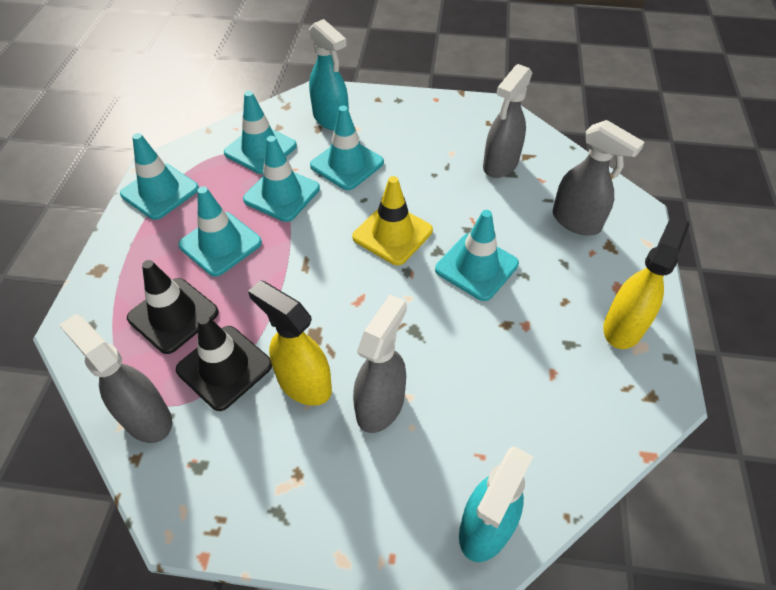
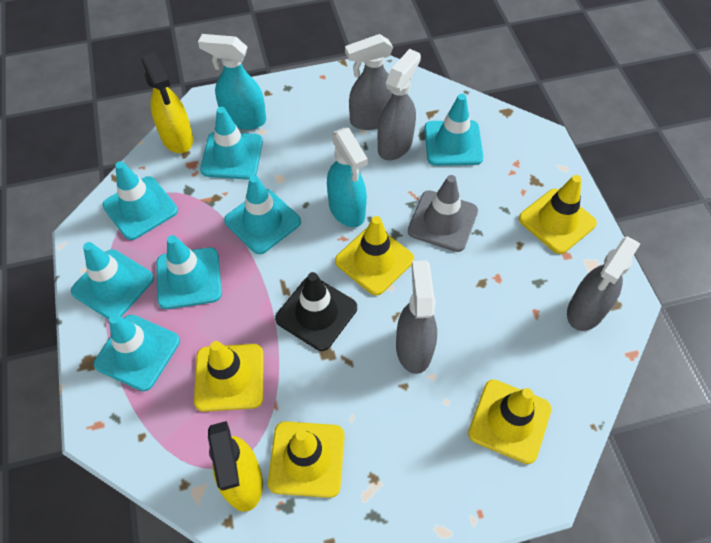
black traffic cone: [127,260,219,354] [176,315,272,411] = 2 -> [275,272,357,351] = 1
grey traffic cone: none = 0 -> [408,175,478,252] = 1
turquoise traffic cone: [120,133,199,220] [178,186,262,277] [224,91,297,174] [243,136,320,222] [310,106,384,190] [435,210,519,301] = 6 -> [71,242,154,320] [94,314,180,391] [102,161,178,240] [156,235,222,309] [200,107,263,180] [224,175,301,254] [424,94,484,166] = 7
yellow traffic cone: [352,176,433,265] = 1 -> [194,341,263,412] [268,421,345,498] [335,216,414,296] [468,379,551,464] [519,175,597,254] = 5

